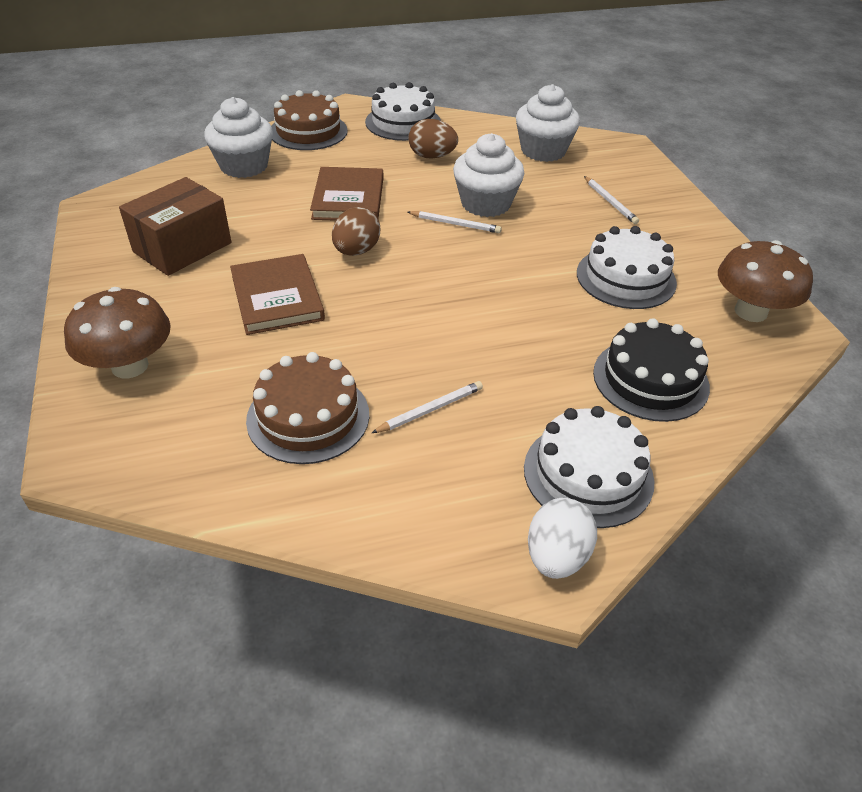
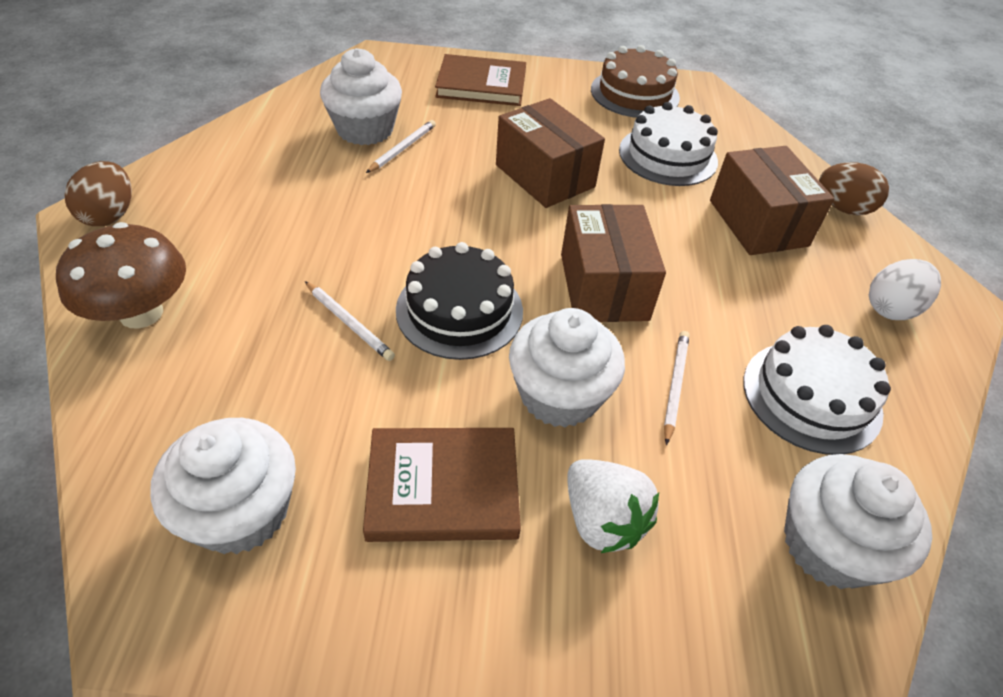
brown box: [119,177,232,276] = 1 -> [496,98,605,208] [561,204,666,322] [710,146,835,255] = 3
brown cake: [246,352,369,464] [271,90,348,150] = 2 -> [591,45,680,118] = 1
brown mushroom: [64,287,171,378] [718,240,813,322] = 2 -> [56,222,186,329] = 1
white cake: [365,82,441,141] [524,406,654,528] [577,226,677,309] = 3 -> [619,102,718,186] [743,325,891,455] = 2
white cupcake: [204,97,273,178] [453,133,525,217] [516,84,580,162] = 3 -> [150,418,296,554] [320,48,402,145] [509,308,625,428] [784,454,932,589] = 4
white strawberry: none = 0 -> [567,459,659,553] = 1

